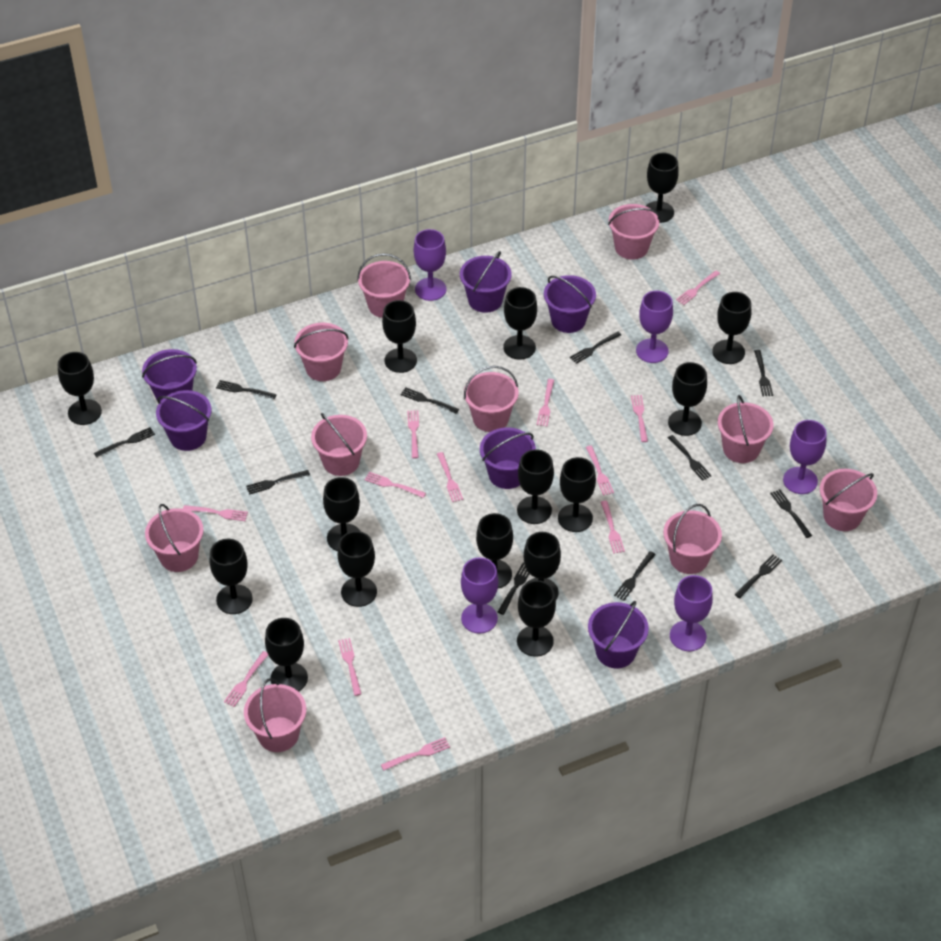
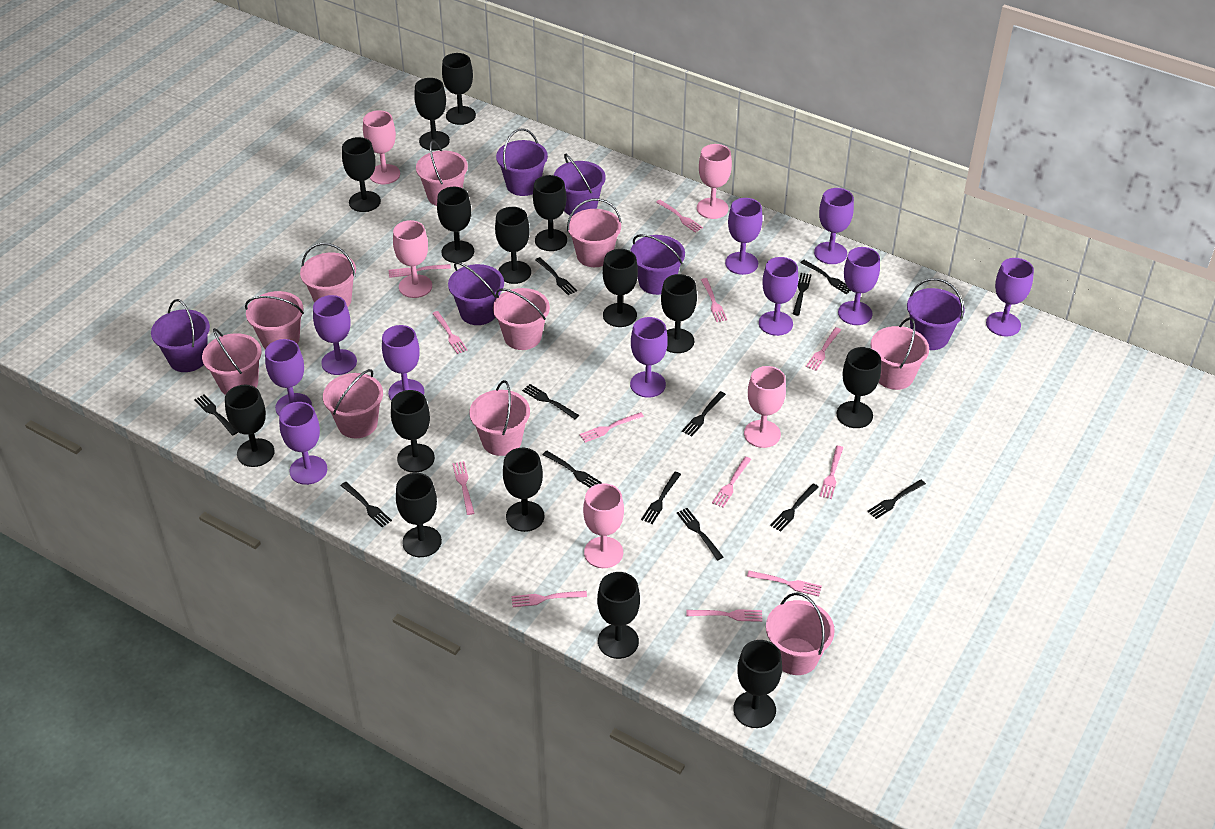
black fork: [94,427,155,457] [216,380,277,399] [246,470,310,495] [400,387,459,413] [498,563,530,615] [570,332,621,364] [614,551,656,601] [668,435,712,481] [734,554,782,598] [754,350,773,397] [770,489,812,538] = 11 -> [194,394,238,436] [340,482,392,527] [522,384,579,419] [535,257,577,295] [543,451,602,488] [641,472,681,524] [677,508,724,560] [682,391,726,436] [770,483,819,532] [793,273,812,315] [800,260,851,294] [867,479,926,519] = 12
pink goblet: none = 0 -> [363,110,400,184] [393,220,432,298] [583,483,624,568] [697,144,732,219] [744,366,786,448] = 5
purple goblet: [414,229,447,301] [461,557,498,634] [636,291,673,363] [670,575,713,651] [783,420,827,494] = 5 -> [265,339,312,416] [279,402,327,485] [313,295,357,375] [382,325,424,401] [630,317,668,398] [725,198,763,275] [759,257,798,336] [814,188,854,264] [838,247,880,325] [986,258,1034,337] = 10

